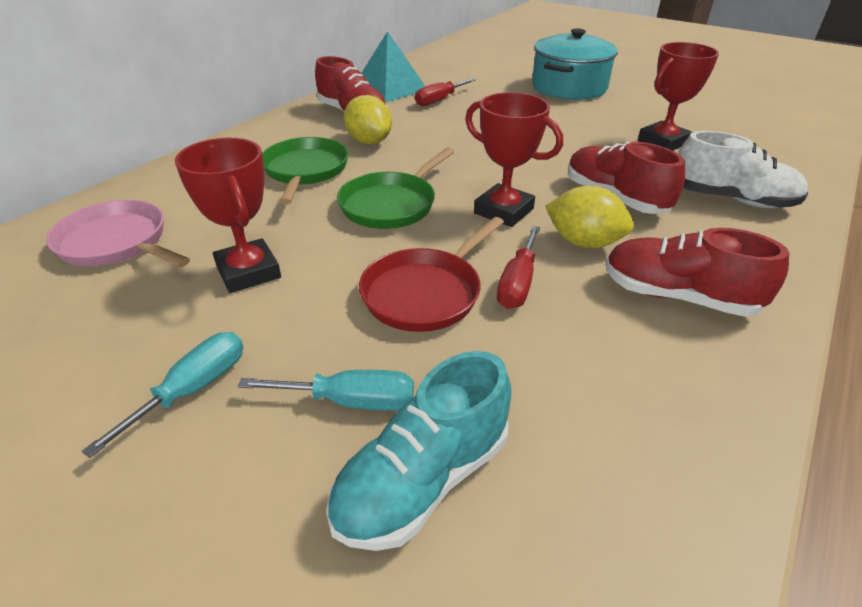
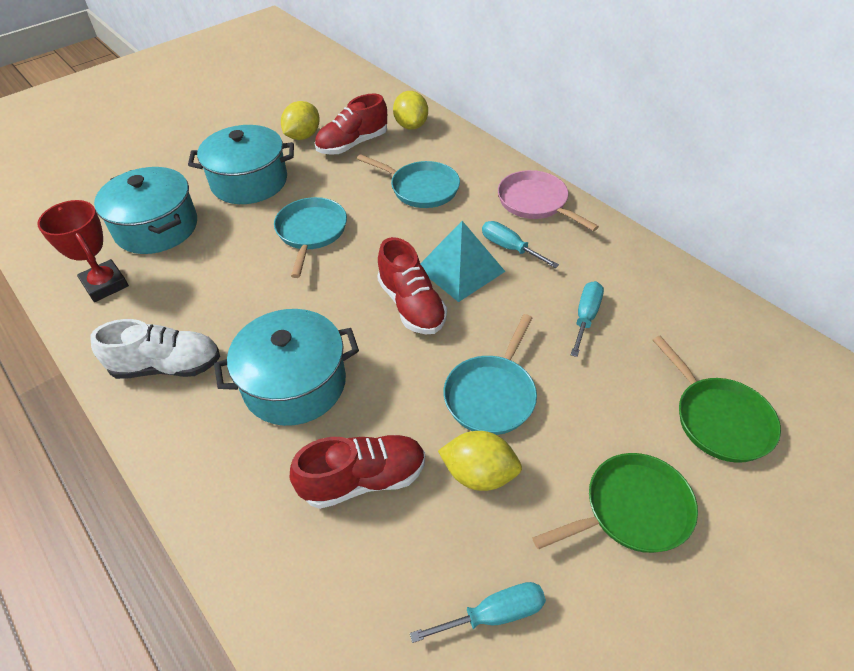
red pan: [359,217,504,332] = 1 -> none = 0
red screwdriver: [415,78,476,106] [497,225,540,309] = 2 -> none = 0
red trophy: [175,138,281,293] [465,92,563,227] [638,42,719,151] = 3 -> [37,200,129,302] = 1
turquoise pan: none = 0 -> [274,197,347,278] [357,154,460,208] [444,314,537,435] = 3
turquoise pot: [532,28,618,100] = 1 -> [94,167,197,254] [188,125,294,204] [214,309,359,426] = 3
turquoise screwdriver: [81,332,243,458] [238,370,414,411] = 2 -> [410,582,546,643] [482,221,559,268] [571,281,604,357] = 3
turquoise shoe: [326,351,512,551] = 1 -> none = 0
yellow lemon: [344,95,392,144] [545,186,634,248] = 2 -> [281,101,320,140] [393,91,428,130] [438,431,522,491] = 3

